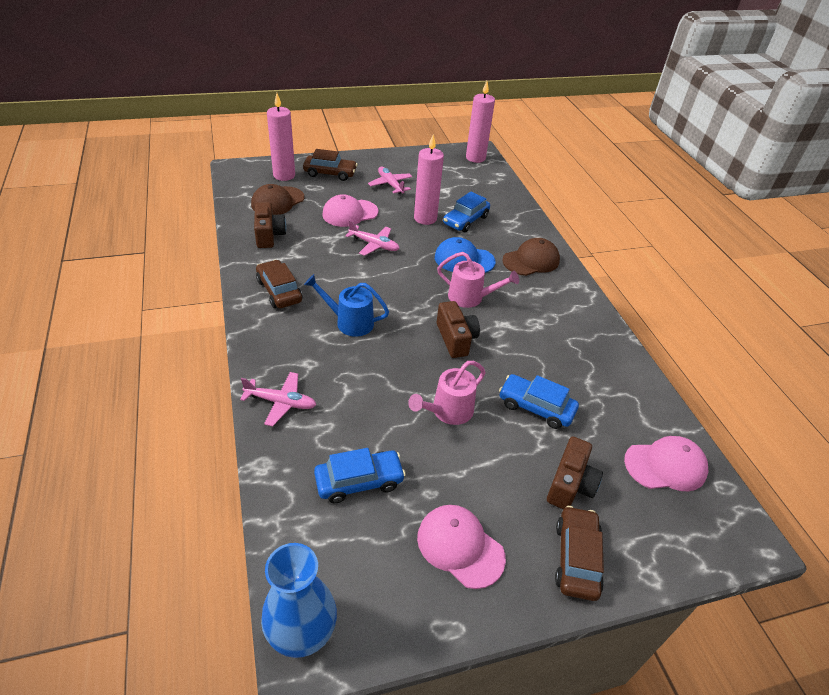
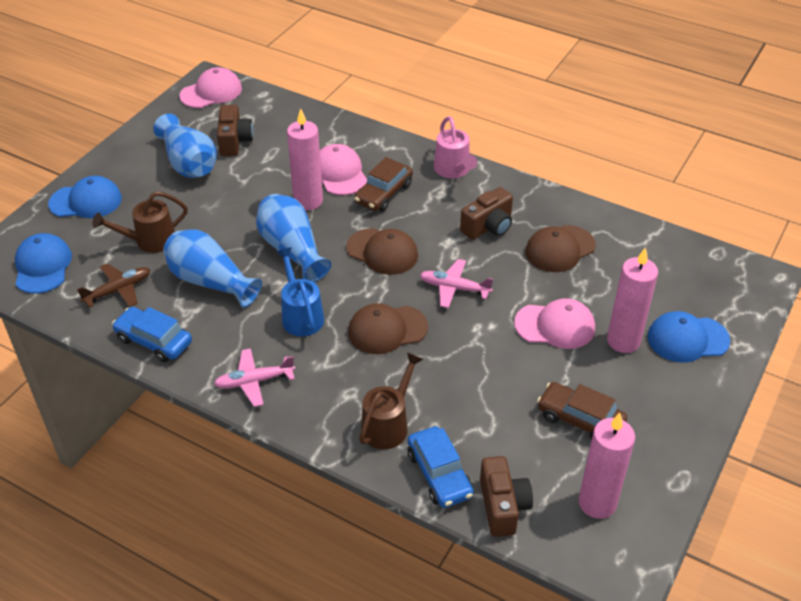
blue cap: [435,237,496,273] = 1 -> [15,233,72,294] [48,176,122,218] [647,311,730,363] = 3
blue car: [314,448,406,503] [443,192,490,232] [499,374,579,429] = 3 -> [112,307,192,362] [408,426,474,508] = 2
blue vase: [261,543,337,658] = 1 -> [153,113,217,178] [163,229,262,308] [256,194,331,282] = 3
brown cap: [251,184,304,215] [502,238,560,276] = 2 -> [346,228,418,275] [348,303,428,354] [525,225,596,272] = 3
brown car: [256,260,302,308] [303,149,357,181] [555,506,604,601] = 3 -> [354,157,413,211] [537,382,627,440] = 2
brown plane: none = 0 -> [77,263,150,308] = 1
brown watering can: none = 0 -> [92,191,188,253] [359,352,423,449] = 2
pink plane: [240,372,316,426] [345,220,400,256] [368,167,412,194] = 3 -> [214,348,295,407] [420,259,493,308] = 2
pink watering can: [408,361,486,425] [437,252,519,308] = 2 -> [434,116,477,178] = 1

